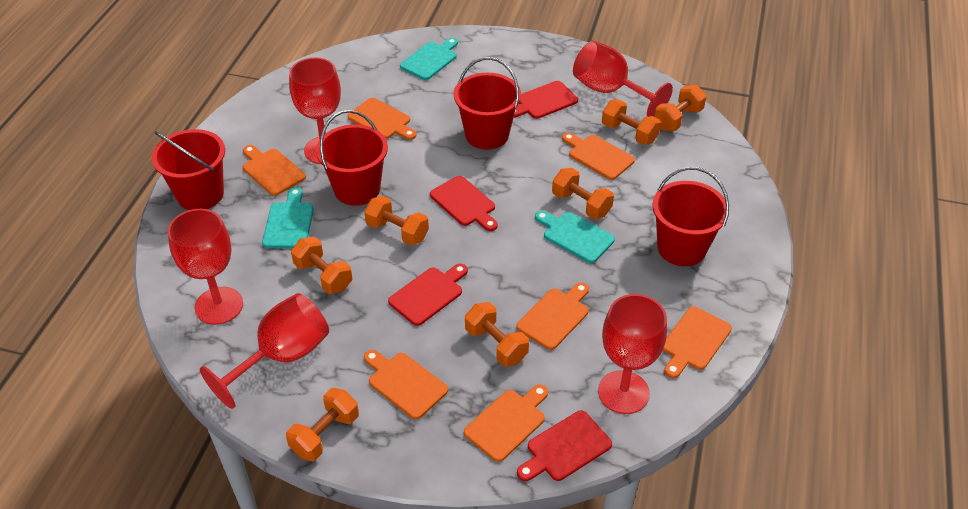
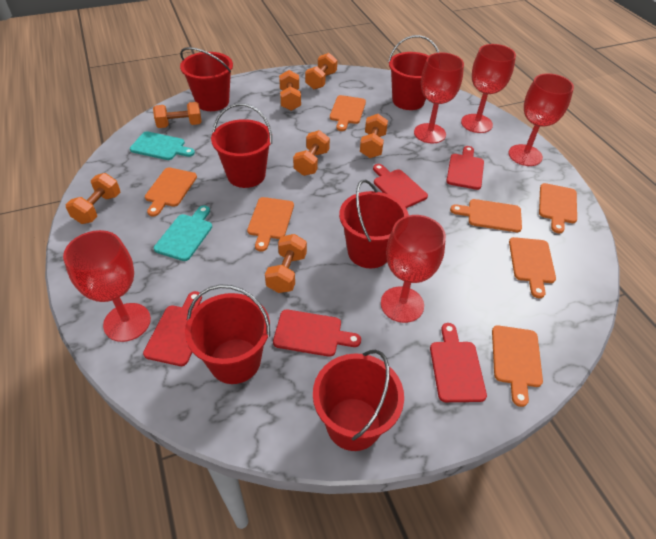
red bucket: [152,129,225,210] [316,110,388,206] [454,57,521,150] [652,167,729,266] = 4 -> [180,47,233,111] [185,284,270,384] [211,103,272,188] [313,350,404,451] [339,180,409,268] [388,35,439,110] = 6
red cutting board: [388,264,468,326] [430,176,498,231] [514,81,578,119] [517,410,612,481] = 4 -> [143,291,202,366] [273,310,361,357] [373,164,428,208] [430,323,487,402] [446,146,484,190] = 5
turquoise cutting board: [262,187,314,248] [400,38,458,80] [535,211,615,263] = 3 -> [130,131,195,160] [154,206,212,261] = 2

